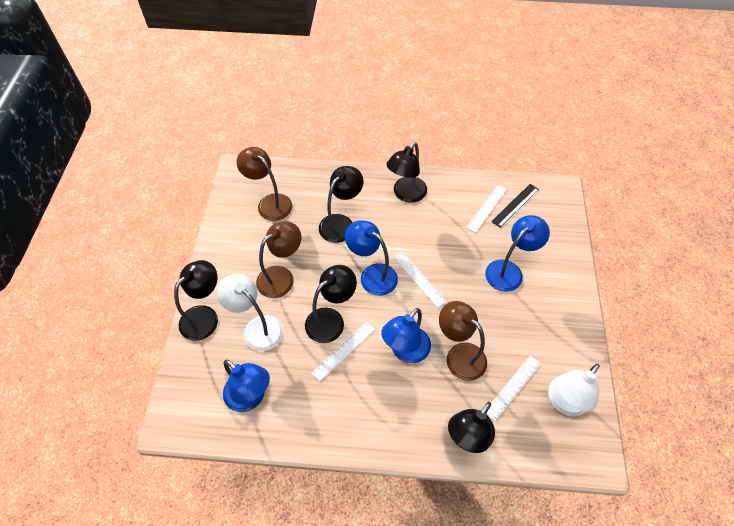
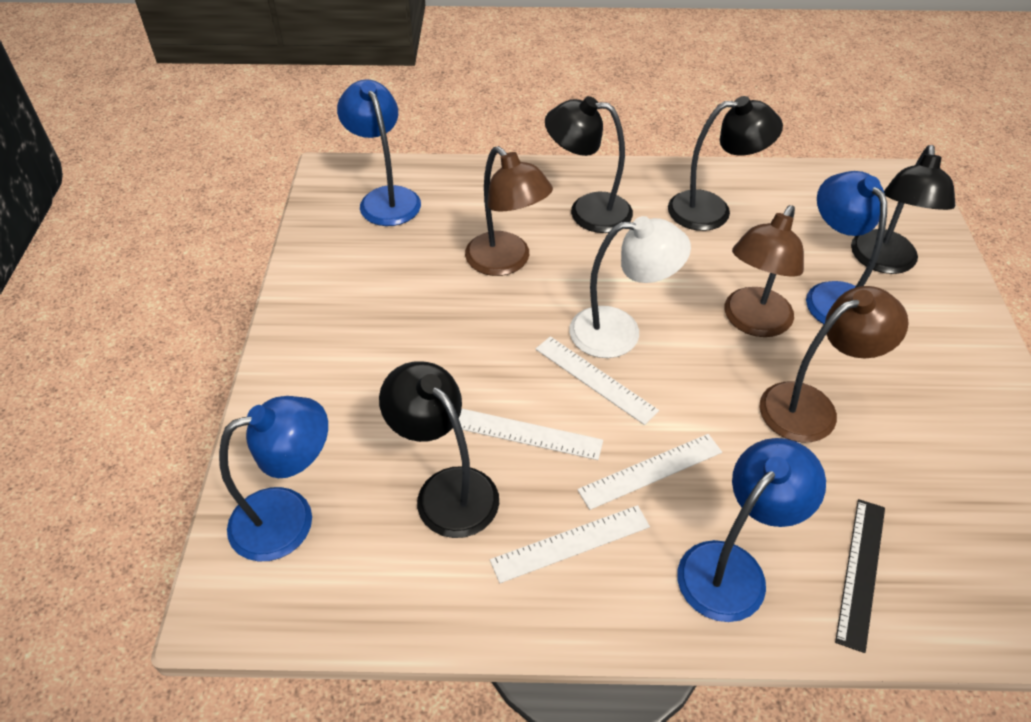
black lamp: [174,260,218,341] [305,265,357,343] [319,166,364,243] [386,142,427,203] [448,402,495,453] = 5 -> [379,362,499,538] [545,96,633,233] [668,96,783,231] [851,145,955,274] = 4
white lamp: [217,274,283,351] [548,364,600,416] = 2 -> [569,216,691,358] = 1

